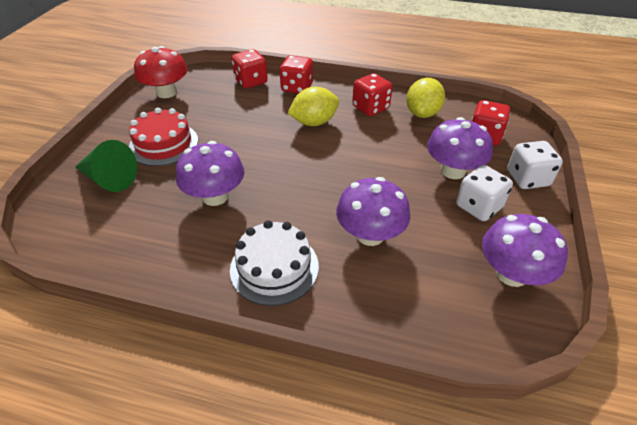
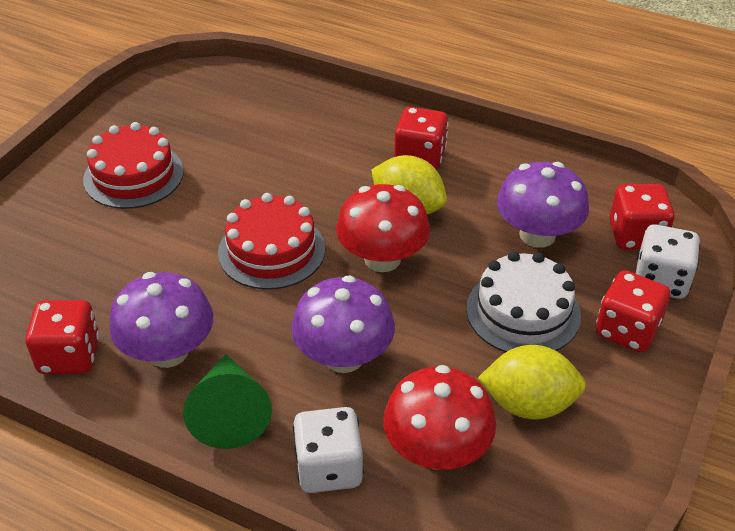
purple mushroom: [176,141,244,206] [336,177,410,246] [427,117,493,179] [482,214,568,287] = 4 -> [109,272,213,368] [291,275,395,373] [497,162,589,248] = 3
red cake: [129,108,198,166] = 1 -> [83,122,184,209] [218,193,325,290] = 2
red mushroom: [134,46,188,98] = 1 -> [336,184,430,272] [383,365,496,470] = 2

